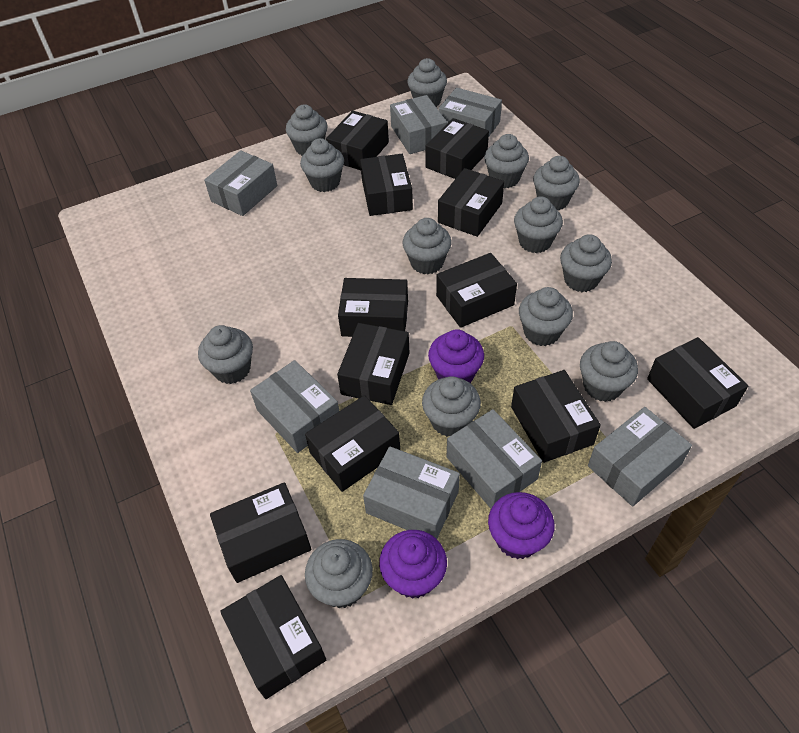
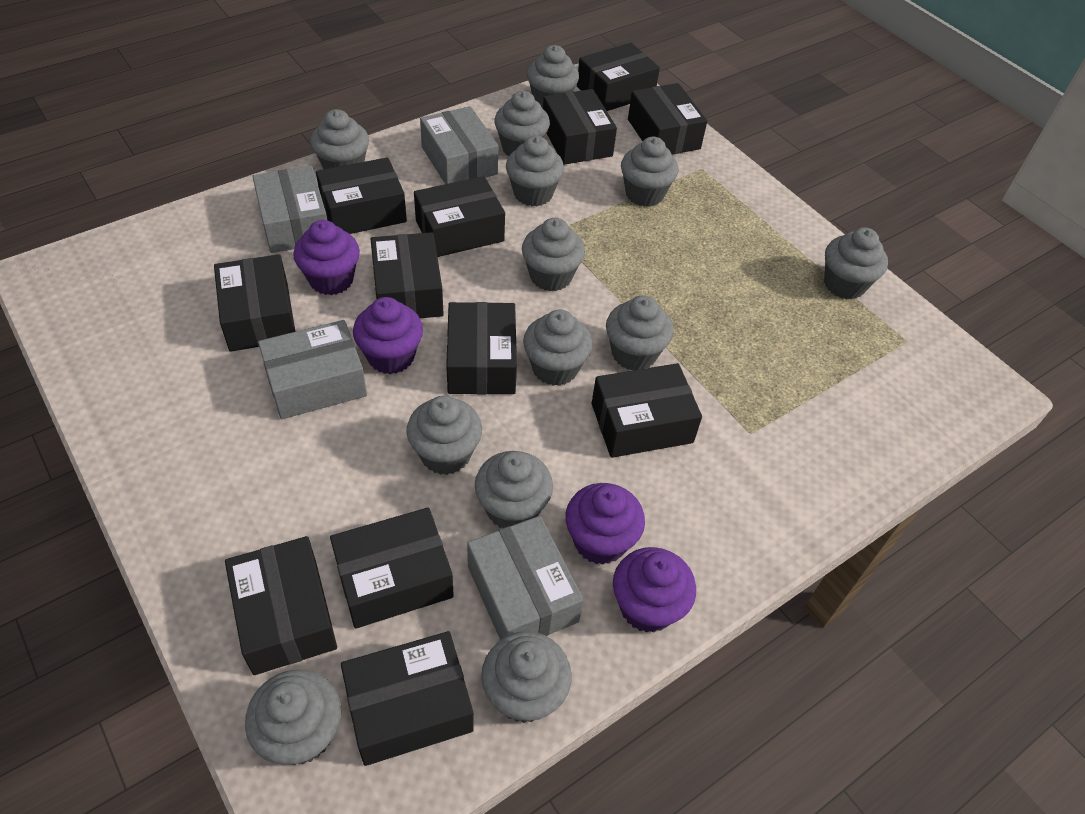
grey box: [204,150,277,216] [250,360,339,453] [363,446,460,539] [390,95,447,154] [439,88,502,136] [447,409,542,508] [588,407,692,506] = 7 -> [252,166,327,253] [258,320,367,419] [420,106,498,184] [467,516,584,640] = 4
purple cupcake: [379,530,447,599] [428,329,484,383] [488,492,555,559] = 3 -> [293,220,360,295] [353,297,423,374] [565,483,645,565] [613,547,696,633] = 4

